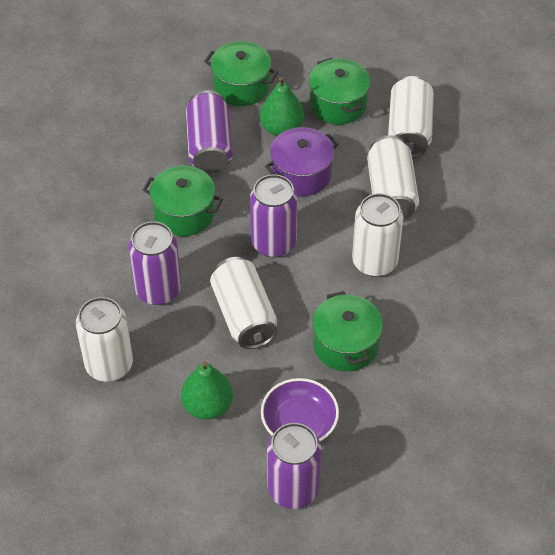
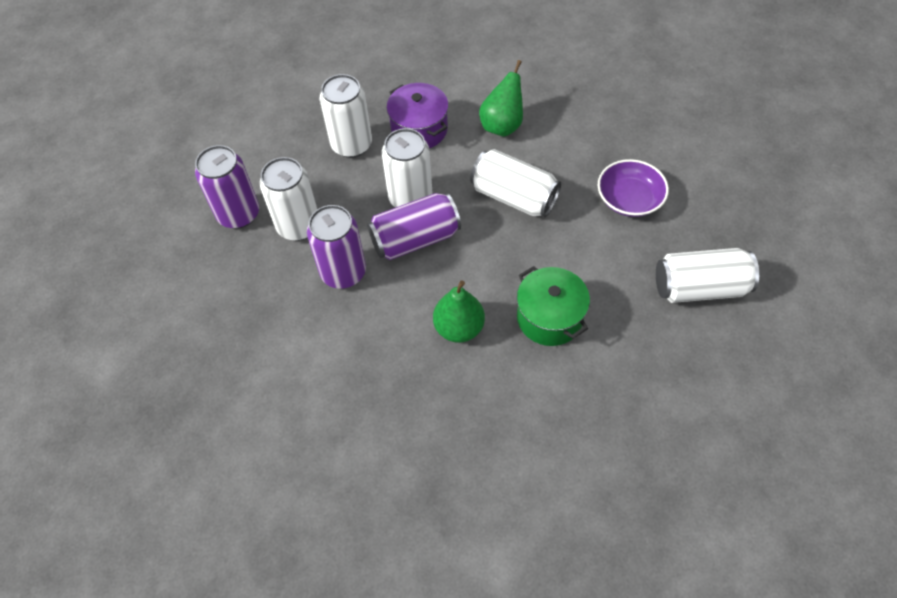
green pot: [143,166,223,237] [204,41,278,106] [309,58,370,125] [312,291,383,372] = 4 -> [517,266,590,346] = 1
purple can: [128,221,181,305] [186,90,233,173] [250,174,297,257] [267,423,321,509] = 4 -> [195,145,259,229] [307,205,366,289] [367,193,461,260] = 3

